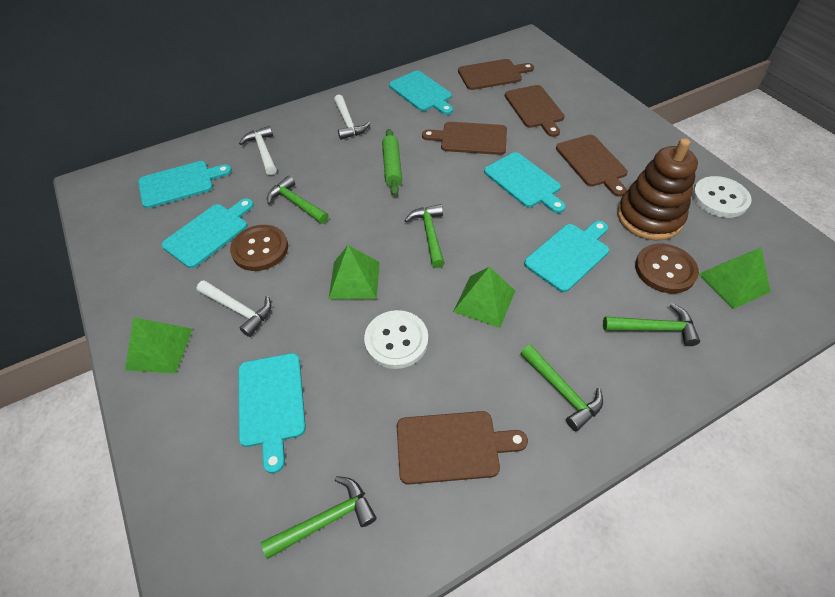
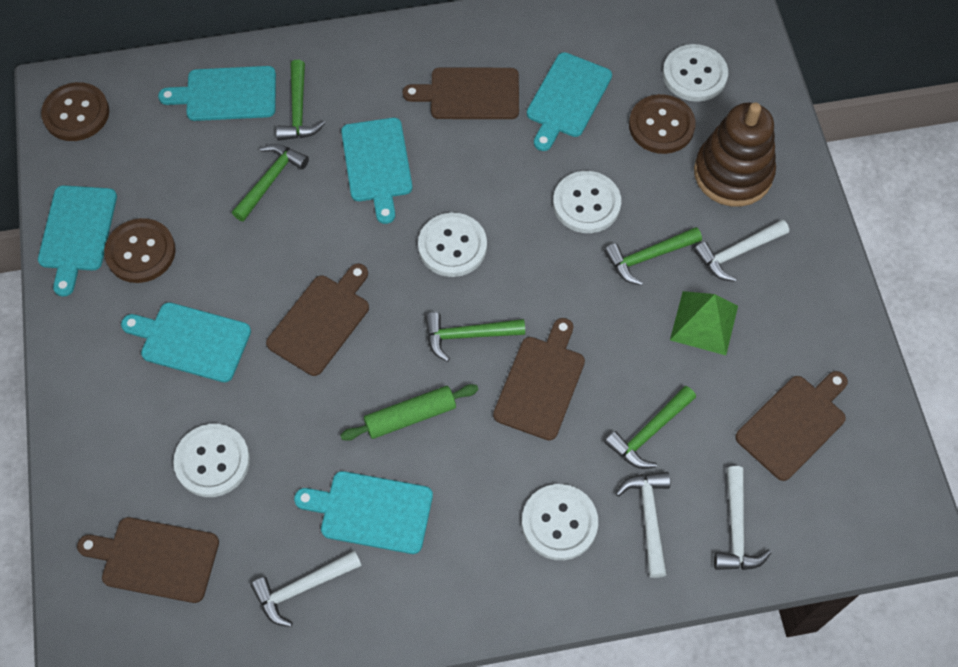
brown button: [230,225,288,271] [635,244,699,293] = 2 -> [41,82,109,141] [104,218,176,283] [629,94,696,154] = 3
green pyramid: [125,317,193,373] [329,245,380,299] [453,267,515,328] [699,247,771,309] = 4 -> [670,291,738,355] = 1
white button: [364,310,428,369] [692,176,752,218] = 2 -> [173,424,250,497] [418,213,487,277] [522,484,598,560] [553,171,621,233] [663,44,728,102] = 5
white hammer: [196,280,271,337] [239,126,277,175] [334,94,370,140] = 3 -> [250,550,362,627] [615,472,670,578] [694,219,789,282] [714,466,771,570] = 4

